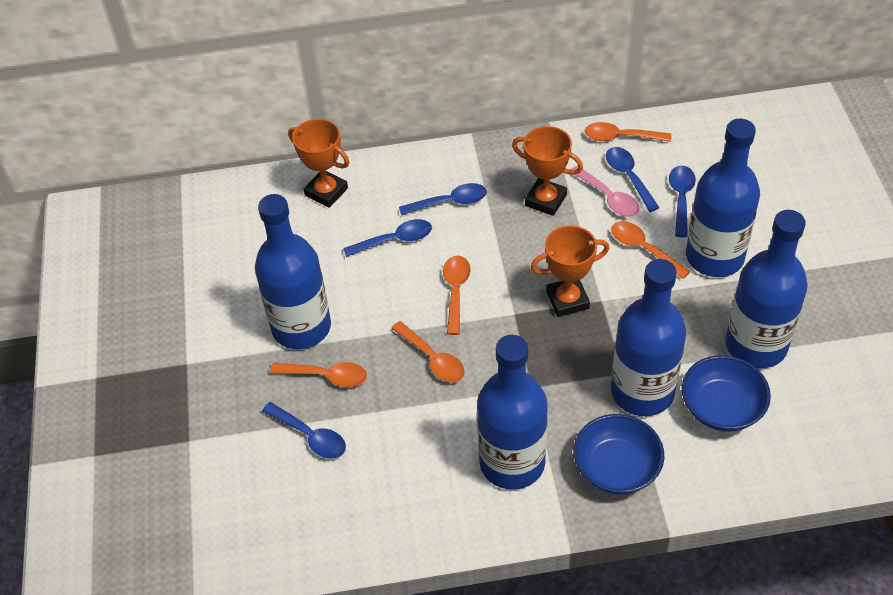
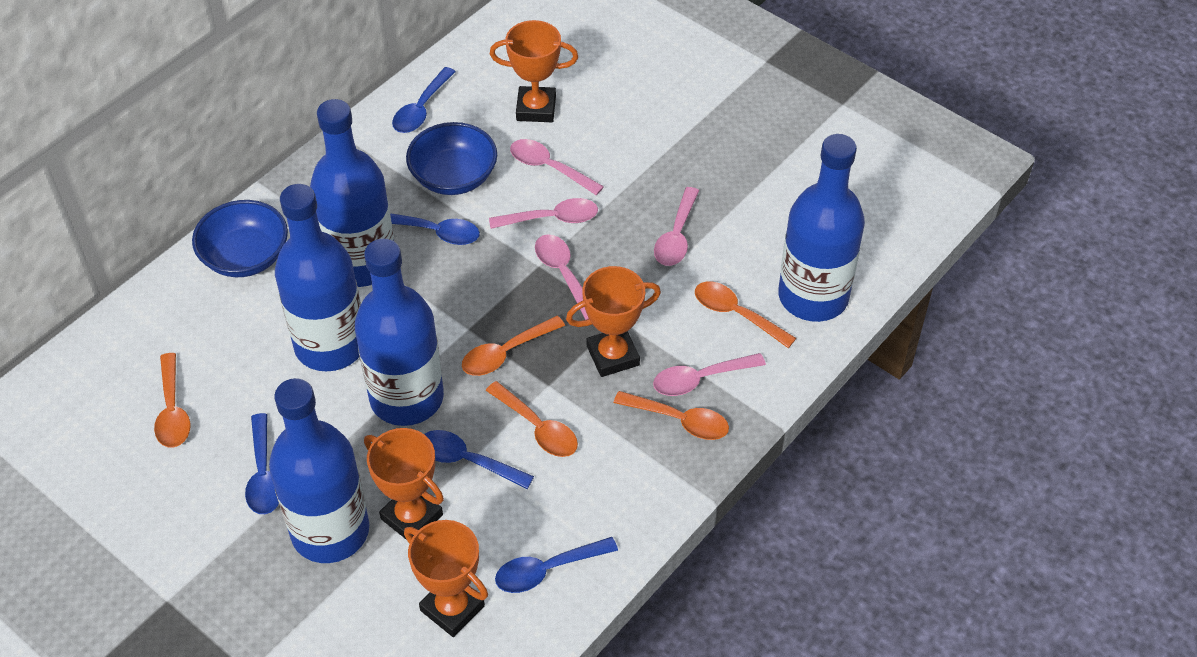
orange trophy: [288,119,349,208] [512,126,583,216] [531,225,609,317] = 3 -> [364,428,444,540] [404,520,488,637] [490,20,578,122] [566,266,661,377] = 4
pink spoon: [571,166,640,217] = 1 -> [489,198,598,229] [510,139,604,195] [535,234,589,320] [653,353,766,396] [654,187,699,266] = 5

